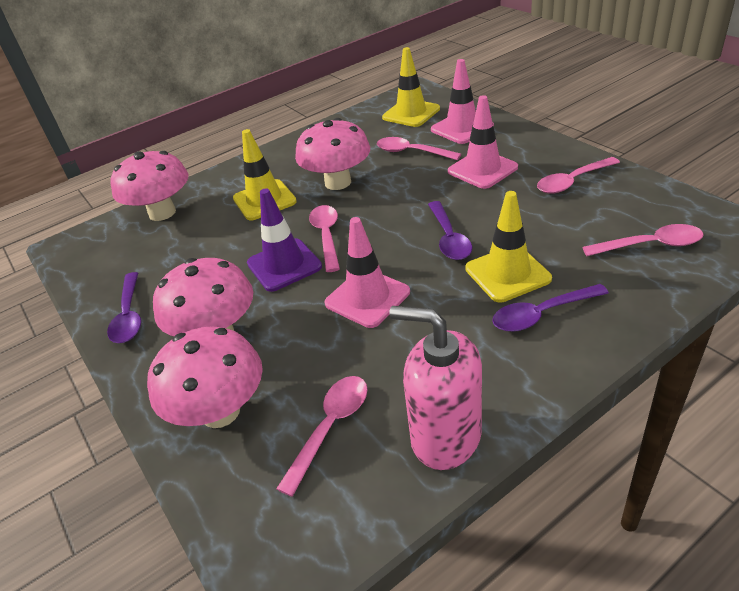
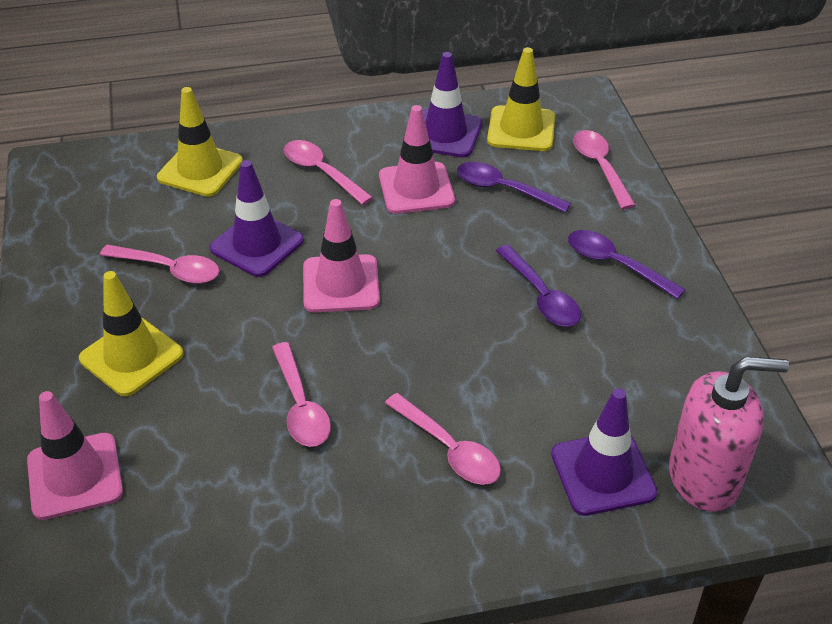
pink mushroom: [110,151,189,221] [147,326,263,428] [153,258,253,336] [295,118,370,190] = 4 -> none = 0
purple traffic cone: [247,189,322,292] = 1 -> [210,160,304,277] [422,52,482,157] [551,388,657,516] = 3

